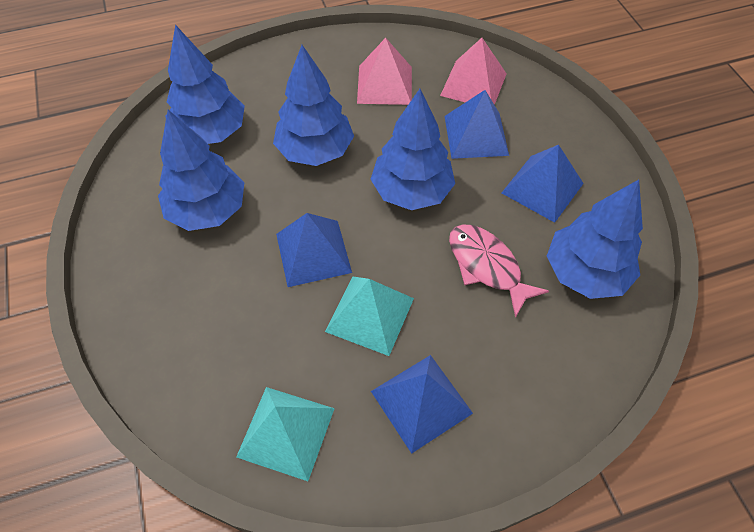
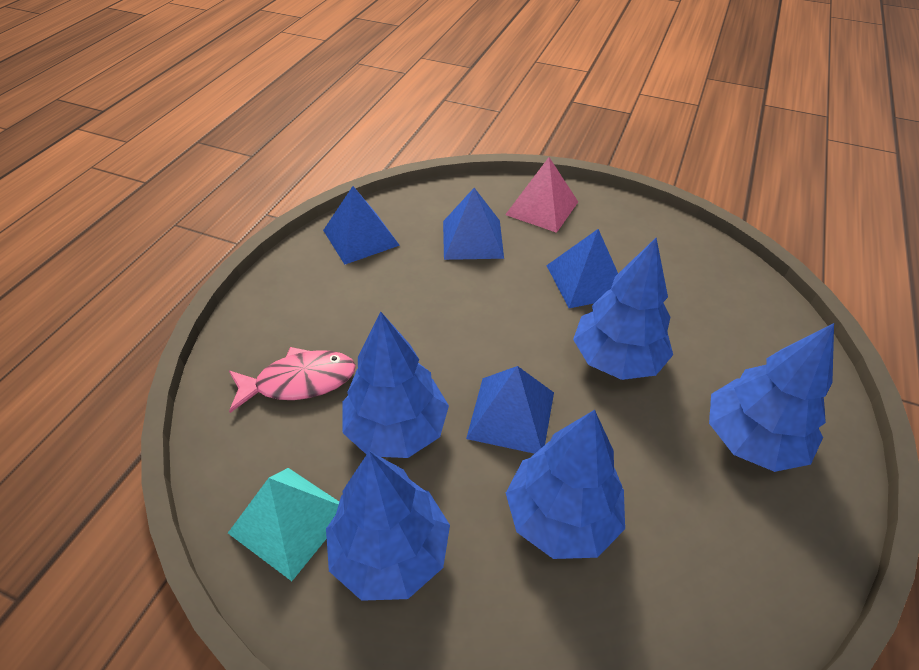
pink pyramid: [357,38,412,105] [440,38,506,105] = 2 -> [505,157,578,233] = 1
turquoise pyramid: [236,387,335,481] [325,276,414,356] = 2 -> [228,468,339,581] = 1

